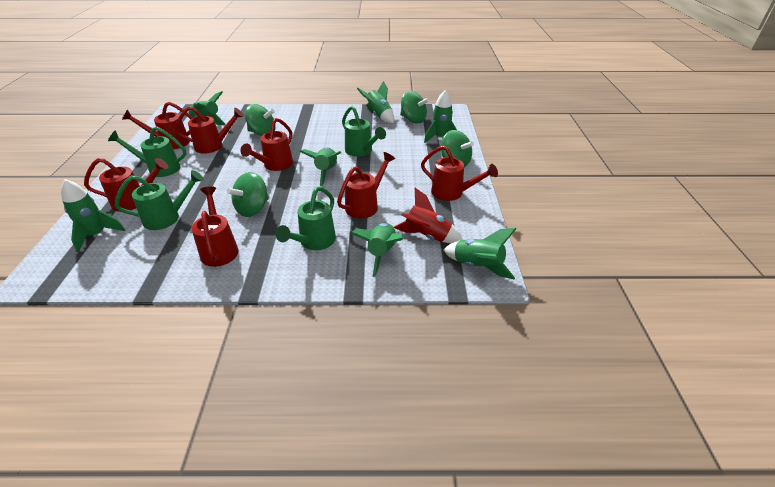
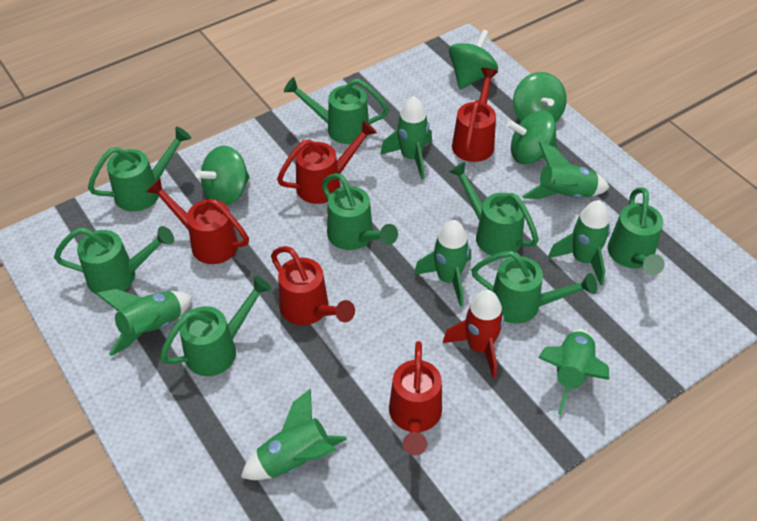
green watering can: [108,127,187,177] [115,170,204,230] [275,187,336,250] [342,106,386,157] = 4 -> [54,226,174,294] [88,126,191,212] [160,276,272,376] [284,77,389,144] [322,173,398,250] [449,162,539,256] [471,251,597,324] [608,187,665,275] = 8
red watering can: [84,158,168,212] [122,102,193,149] [175,106,244,154] [192,186,239,267] [240,118,293,171] [337,152,395,219] [421,145,498,201] = 7 -> [146,178,249,264] [271,246,355,325] [277,120,377,204] [389,341,442,455] [452,68,498,162] = 5

